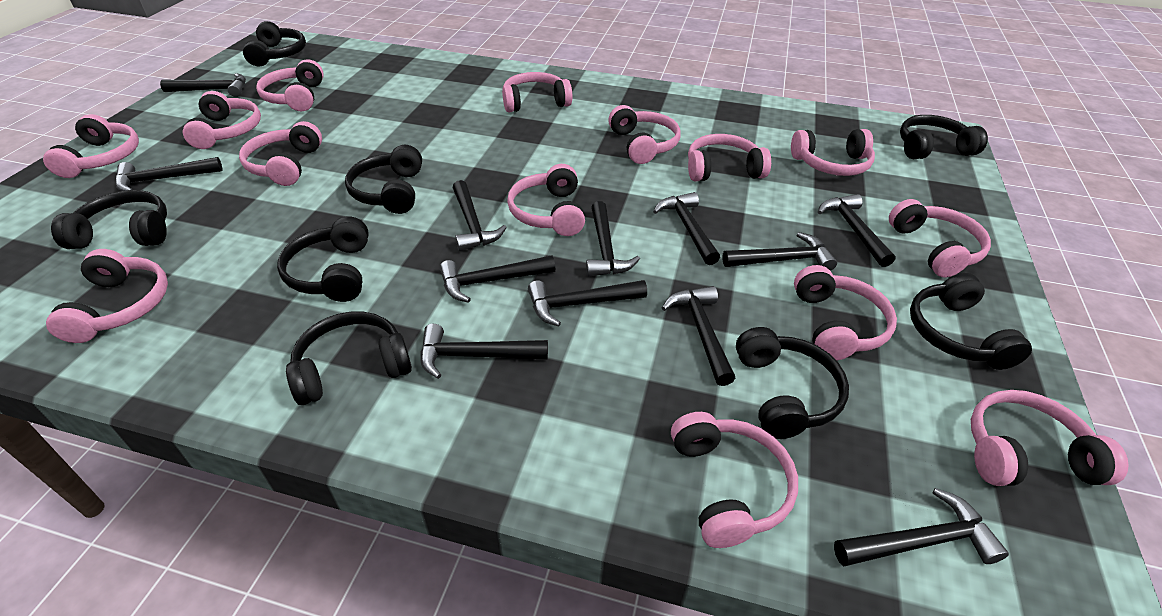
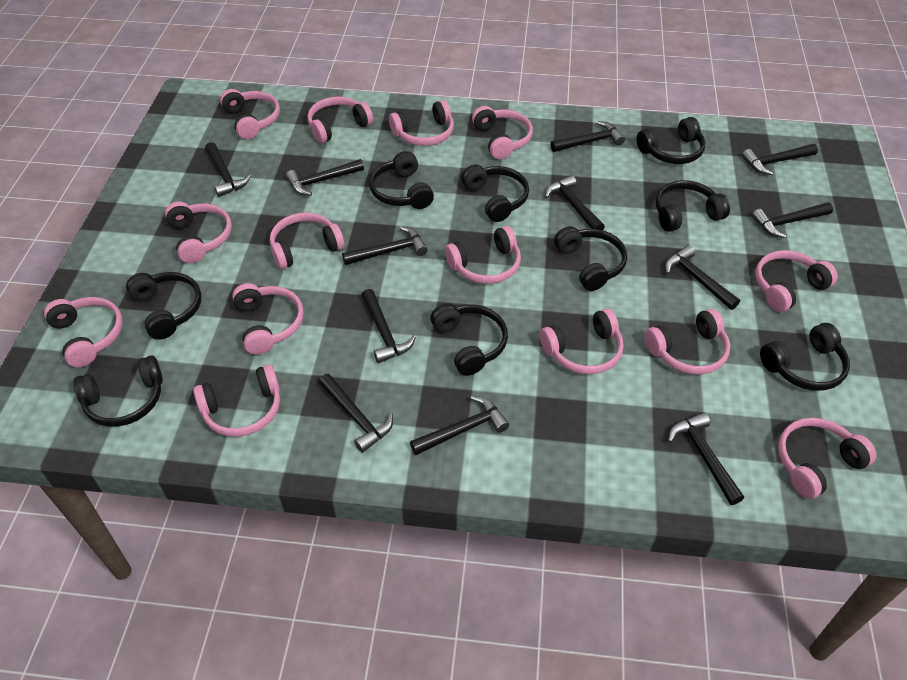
black headphones: [51,190,167,249] [243,21,306,67] [277,216,369,302] [286,312,412,405] [345,145,422,214] [736,327,849,439] [900,115,988,159] [910,273,1032,370] = 8 -> [73,355,163,427] [126,272,201,340] [369,151,434,209] [430,303,508,376] [461,165,529,222] [554,226,627,291] [636,117,706,164] [656,180,730,232] [760,323,850,391] = 9

